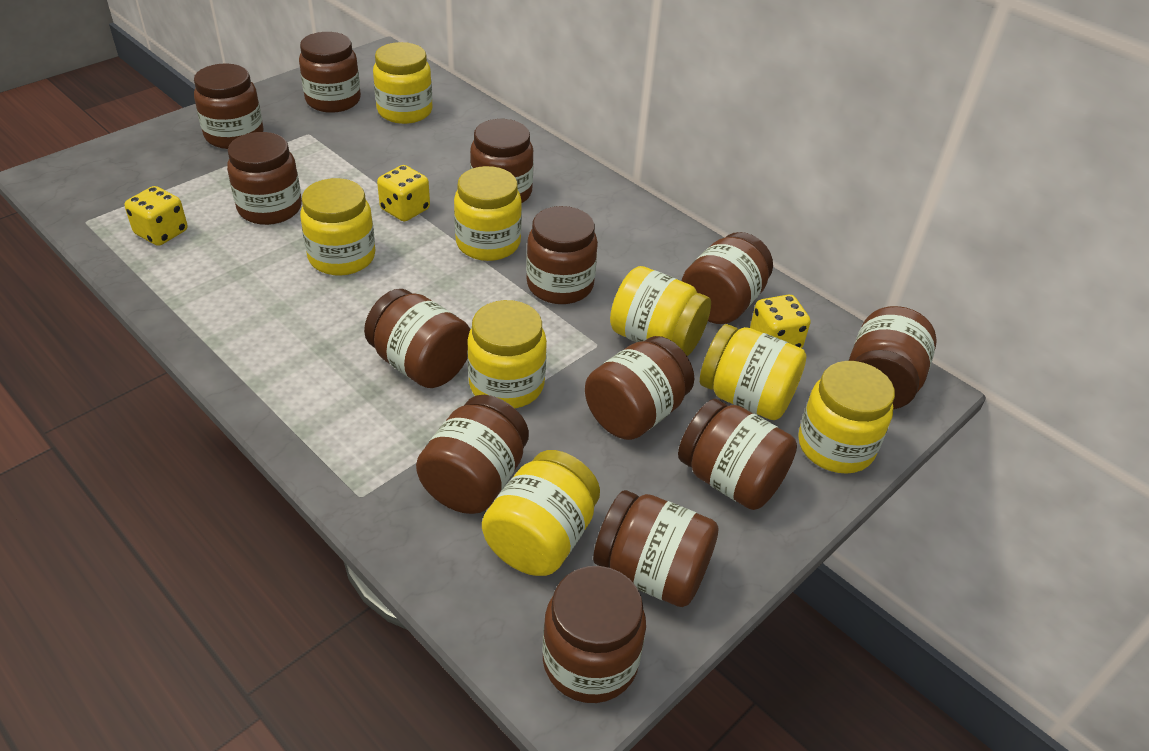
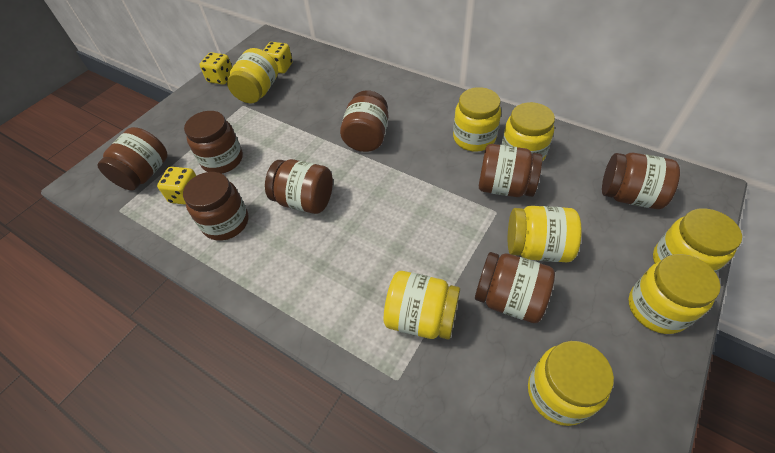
brown jar: [194,63,264,149] [227,132,302,225] [299,32,361,113] [364,289,471,388] [416,395,529,514] [470,119,534,203] [526,206,598,304] [543,566,646,703] [585,336,694,440] [593,490,719,607] [678,399,797,510] [682,232,773,324] [849,306,937,409] = 13 -> [97,127,168,191] [183,172,248,241] [184,111,243,174] [265,159,333,214] [340,90,389,152] [475,252,555,323] [479,144,543,197] [602,153,680,209] = 8

